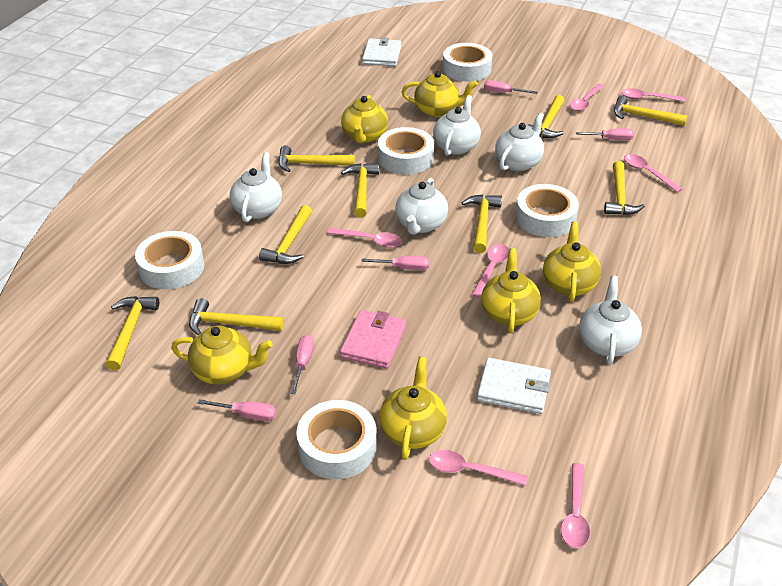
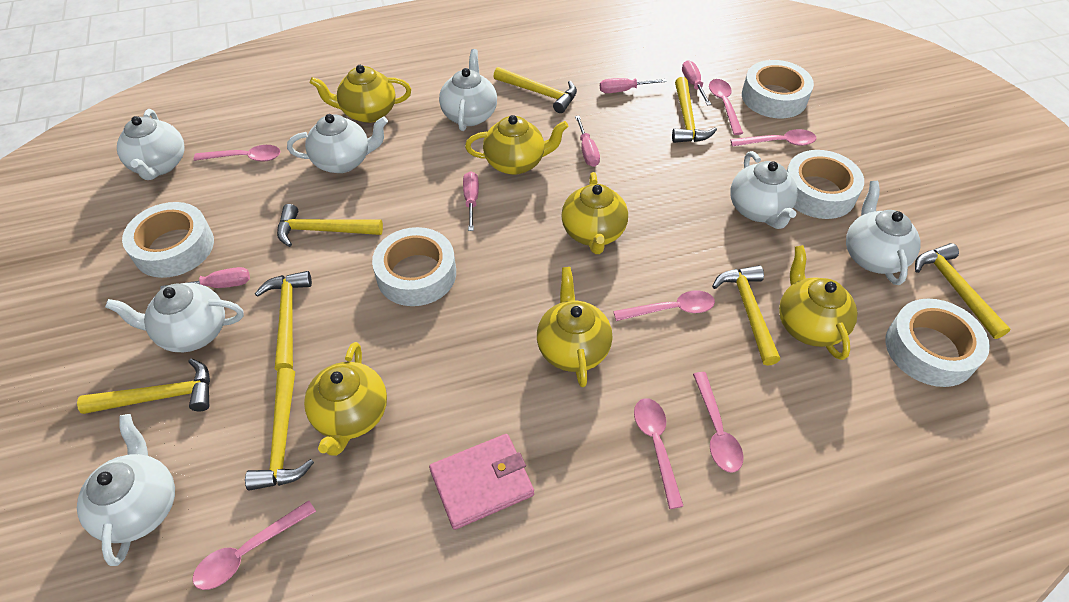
white teapot: [230,152,282,222] [395,178,448,235] [433,95,481,156] [495,112,544,171] [579,275,642,365] = 5 -> [77,414,175,566] [105,283,244,352] [117,109,185,180] [287,114,388,173] [439,49,497,131] [730,151,798,229] [846,181,921,285] = 7
white wallet: [362,37,401,66] [477,358,551,414] = 2 -> none = 0
yellow hammer: [106,296,159,370] [189,298,284,335] [259,205,312,264] [278,145,355,172] [341,163,379,218] [462,195,502,253] [528,95,565,138] [604,161,645,215] [614,96,687,126] = 9 -> [77,359,210,414] [245,368,314,491] [255,271,312,371] [277,204,383,247] [493,67,577,113] [672,77,717,143] [712,265,780,366] [915,243,1011,339] = 8

